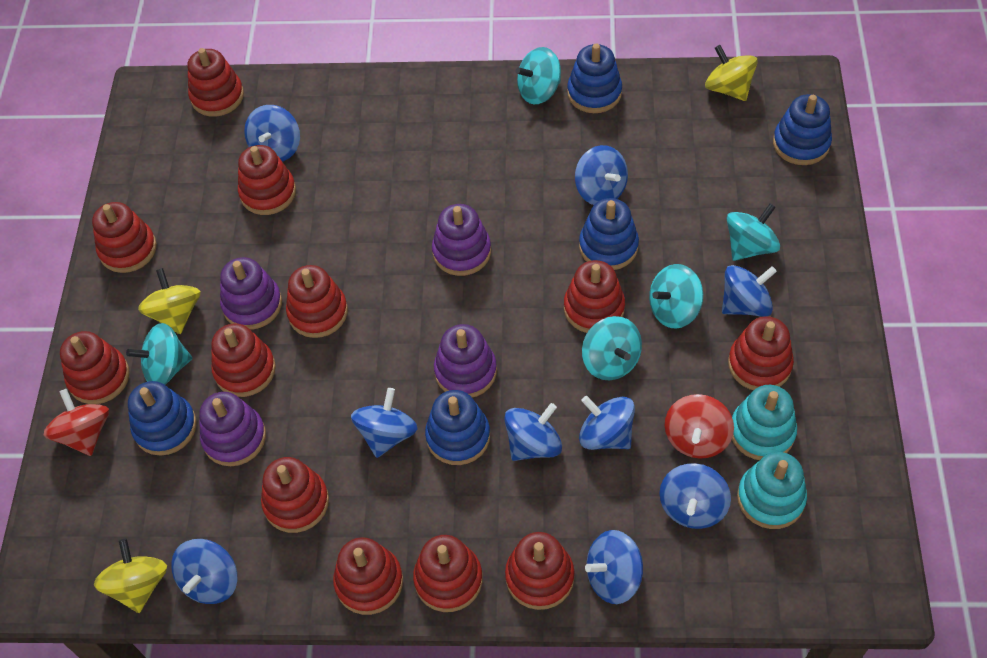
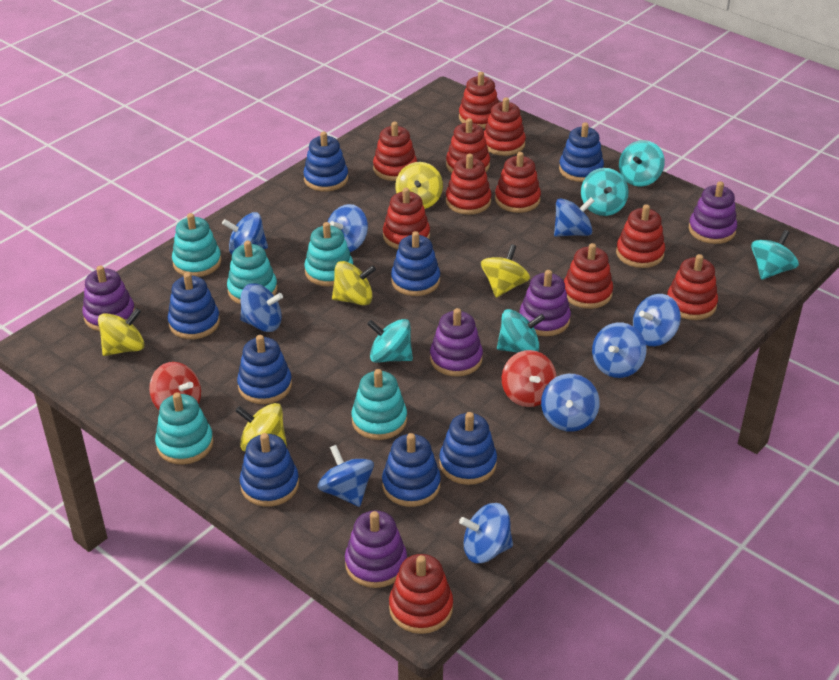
blue stacking toy: [128,381,197,456] [425,390,490,465] [567,44,622,113] [579,198,639,270] [773,94,832,165] = 5 -> [167,273,220,339] [237,335,292,404] [240,433,299,507] [303,131,348,191] [382,433,441,507] [391,231,440,296] [439,412,497,485] [559,123,604,182] = 8
purple stacking toy: [199,392,266,466] [220,257,282,330] [432,204,491,276] [434,324,497,397] = 4 -> [82,266,135,332] [345,511,407,588] [430,308,483,377] [520,270,571,336] [689,181,737,244] = 5
red stacking toy: [60,331,130,404] [92,202,157,273] [188,48,244,117] [211,323,276,397] [238,145,296,215] [261,457,329,533] [286,265,348,338] [333,537,403,615] [413,535,483,612] [505,532,574,610] [564,260,625,333] [728,316,794,390] = 12 -> [373,122,417,181] [383,188,430,249] [389,554,453,634] [446,118,490,173] [446,154,491,215] [459,72,499,129] [484,97,526,156] [495,152,541,213] [564,243,613,309] [616,204,665,268] [667,254,718,320] = 11
turquoise stacking toy: [732,385,797,460] [737,452,807,529] = 2 -> [155,393,214,465] [172,213,221,277] [227,241,277,304] [304,222,353,286] [352,369,407,440] = 5
yellow spinning top: [94,539,167,613] [138,268,201,334] [705,45,758,101] = 3 -> [98,308,145,356] [235,403,287,451] [332,261,376,306] [395,162,443,209] [481,244,530,298] = 5

